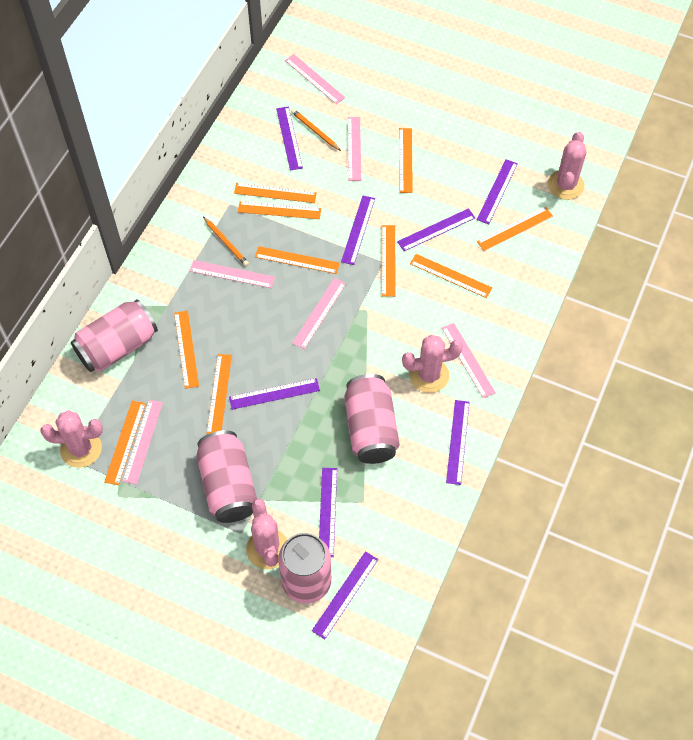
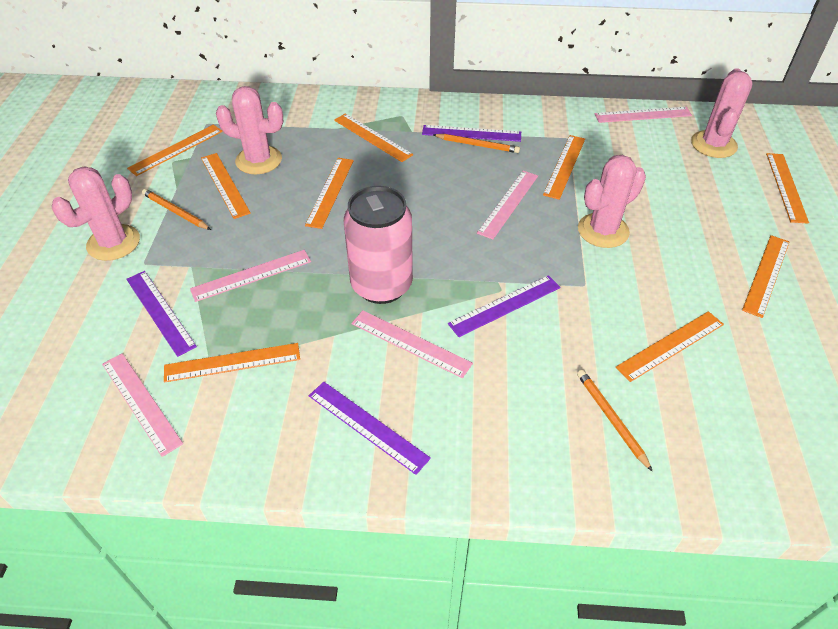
orange pencil: [203,217,249,266] [291,109,341,151] = 2 -> [142,189,211,230] [433,134,520,153] [577,370,653,472] = 3
orange ruler: [104,401,146,485] [174,310,199,389] [206,354,232,434] [234,183,317,203] [238,201,321,219] [255,246,340,274] [382,225,396,297] [399,128,413,193] [410,254,492,298] [477,207,553,251] = 10 -> [127,125,223,176] [164,343,300,383] [201,153,251,219] [305,158,354,229] [334,113,413,162] [543,135,585,200] [615,311,724,382] [742,235,789,318] [766,153,809,224] = 9
pink can: [71,299,158,372] [196,430,257,523] [278,533,331,604] [344,374,400,464] = 4 -> [344,186,413,304] = 1
pink ruler: [123,400,163,484] [190,260,275,288] [285,54,345,104] [292,278,346,349] [347,117,361,181] [442,323,496,398] = 6 -> [102,353,183,457] [190,250,311,302] [351,310,473,378] [477,171,538,239] [595,107,692,123] = 5
purple ruler: [229,378,320,410] [276,107,303,171] [312,551,378,639] [319,468,337,557] [341,196,375,265] [397,208,475,251] [446,400,469,485] [477,159,518,224] = 8 -> [126,271,197,357] [309,382,431,475] [422,125,521,142] [448,275,561,337] = 4

